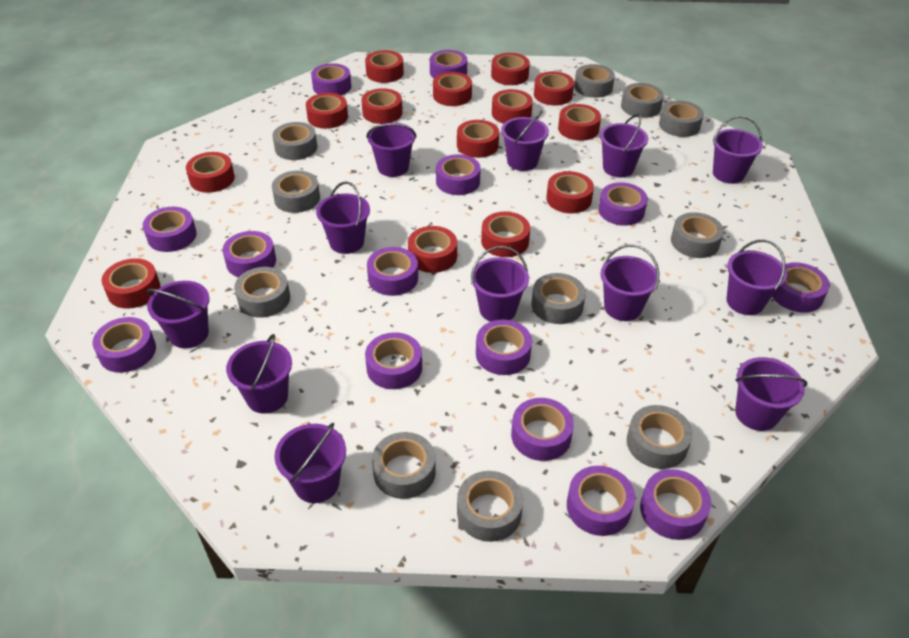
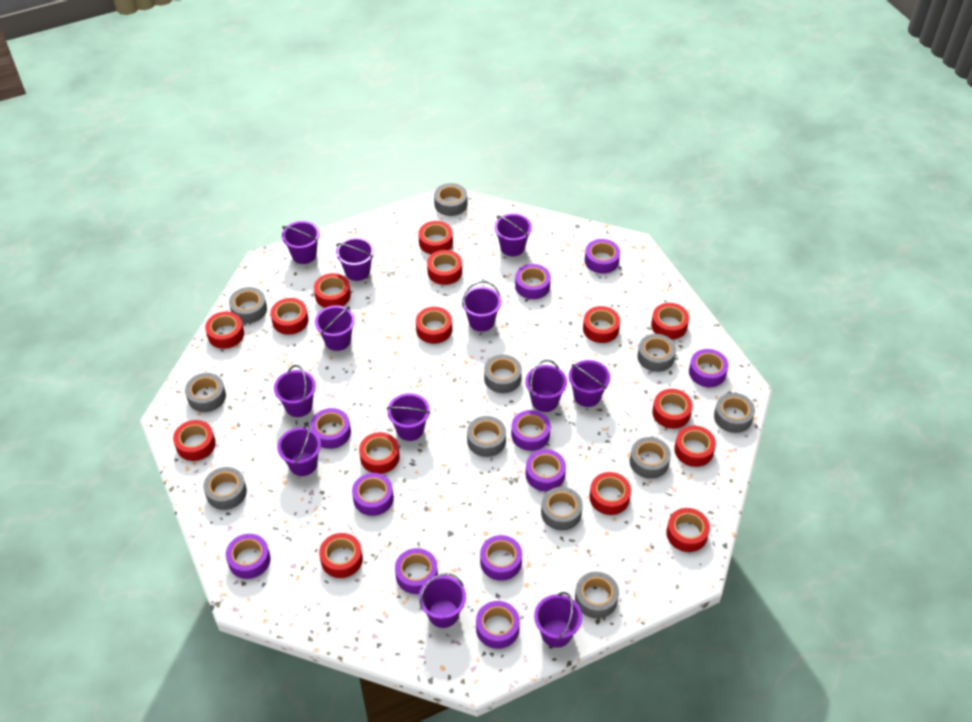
purple tape: [93,317,156,373] [143,207,197,252] [223,231,276,277] [311,63,351,95] [365,332,422,389] [367,247,418,296] [430,50,467,78] [436,154,481,195] [476,320,532,375] [511,398,574,461] [567,466,635,536] [598,182,648,226] [640,469,711,540] [772,262,830,313] = 14 -> [226,534,270,579] [311,408,351,449] [352,473,394,516] [395,548,438,594] [476,601,520,649] [480,535,522,581] [511,410,551,451] [515,264,551,299] [526,449,566,491] [585,239,620,274] [689,349,729,387] = 11
red tape: [102,258,161,309] [186,152,235,193] [306,93,348,129] [361,88,403,124] [365,50,404,83] [408,226,457,273] [433,72,472,106] [457,120,499,158] [481,212,530,257] [491,53,530,85] [492,89,533,124] [534,71,574,105] [546,171,594,213] [558,104,601,141] = 14 -> [173,420,216,461] [205,311,244,349] [270,298,308,335] [314,273,351,308] [319,533,363,578] [359,432,400,474] [416,307,452,344] [418,221,453,254] [427,250,462,285] [583,306,620,343] [589,472,631,515] [651,303,689,340] [652,389,693,429] [666,508,710,552] [674,426,716,467] = 15

